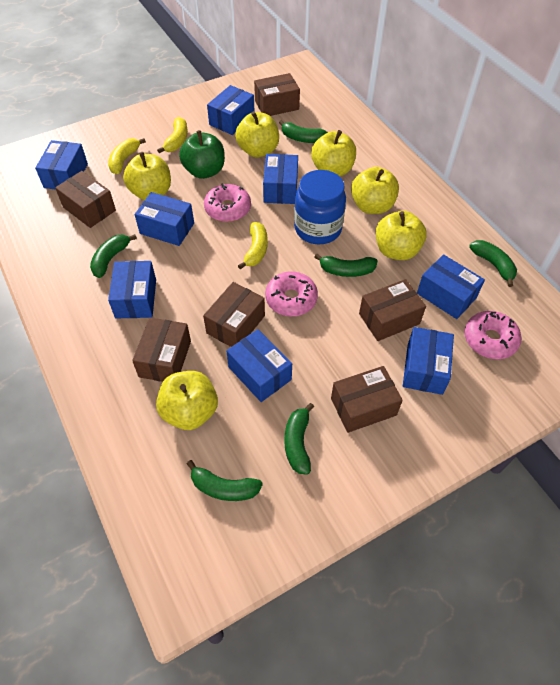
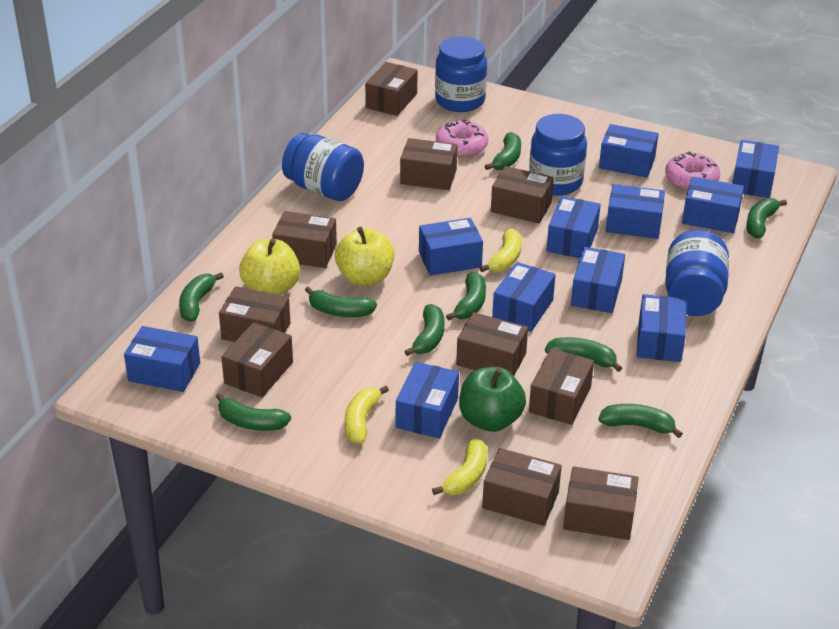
blue box: [35,140,88,190] [108,261,156,319] [135,192,194,246] [207,85,254,135] [226,329,292,402] [263,154,298,204] [403,327,454,395] [417,254,485,319] = 8 -> [124,326,200,392] [396,362,459,438] [419,218,483,276] [492,262,556,332] [546,196,601,258] [571,247,625,313] [599,124,658,178] [606,184,665,239] [637,294,687,362] [682,177,744,233] [732,140,779,198] = 11
blue jar: [294,170,346,244] = 1 -> [282,133,364,201] [435,36,487,112] [529,114,587,195] [665,230,729,316] = 4
brown box: [55,171,116,228] [132,317,191,382] [203,282,265,347] [254,73,300,116] [331,366,403,433] [359,279,426,341] = 6 -> [219,286,290,342] [221,322,293,397] [272,211,337,268] [365,62,418,116] [400,138,458,190] [456,312,528,376] [482,448,562,526] [491,166,554,223] [529,348,594,425] [563,466,639,540] = 10
green banana: [90,234,137,278] [187,460,263,501] [279,120,328,143] [284,403,314,475] [314,254,378,277] [469,240,517,287] = 6 -> [179,272,224,322] [216,393,291,431] [305,286,377,317] [404,304,444,356] [446,272,486,321] [485,132,521,170] [545,337,622,372] [598,404,683,438] [746,198,787,238] = 9
pink donut: [204,183,251,222] [265,272,318,316] [464,311,522,359] = 3 -> [436,119,488,157] [665,152,720,190] = 2
yellow apple: [123,152,171,200] [156,371,218,430] [235,111,279,158] [311,130,356,176] [351,167,399,214] [376,211,427,260] = 6 -> [239,239,300,295] [335,227,394,286] = 2

